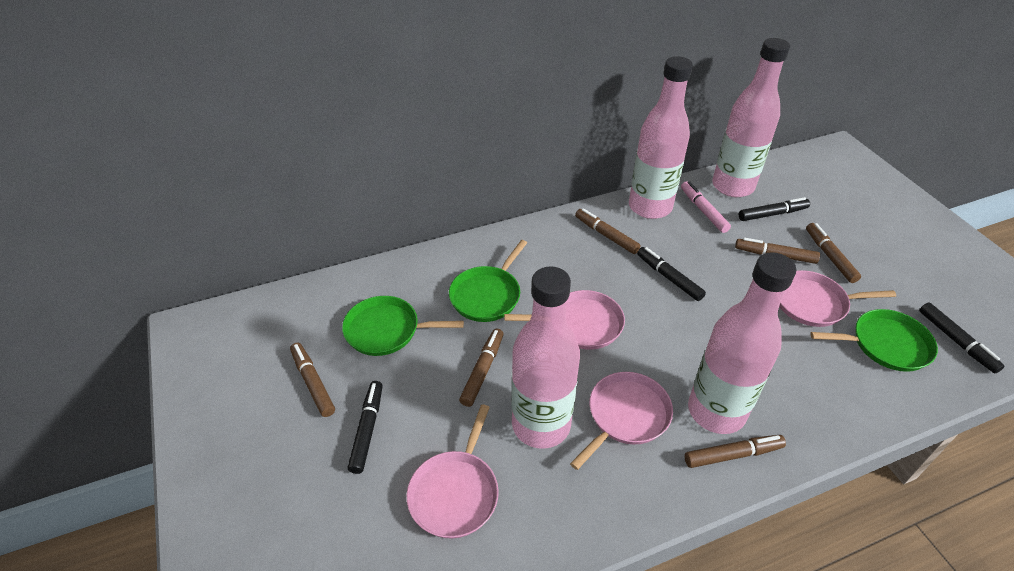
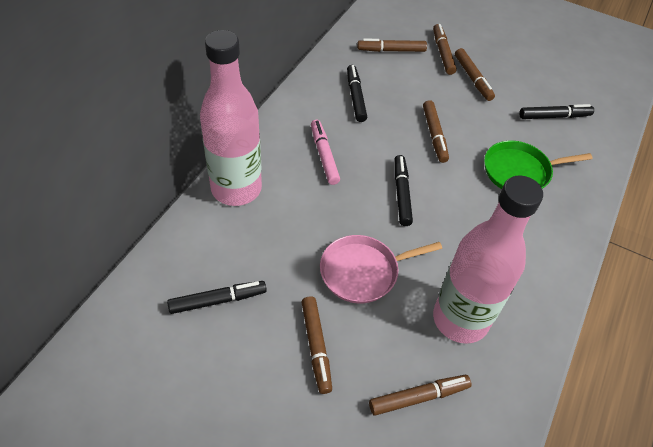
green pan: [342,296,464,356] [449,240,527,322] [810,309,938,372] = 3 -> [484,141,593,189] = 1
pink bottle: [511,266,580,449] [629,56,693,219] [688,252,796,434] [712,38,790,197] = 4 -> [200,30,262,206] [433,176,543,344] = 2
pink pan: [407,404,499,539] [504,290,625,350] [570,372,673,470] [779,270,896,327] = 4 -> [320,235,442,303] = 1

